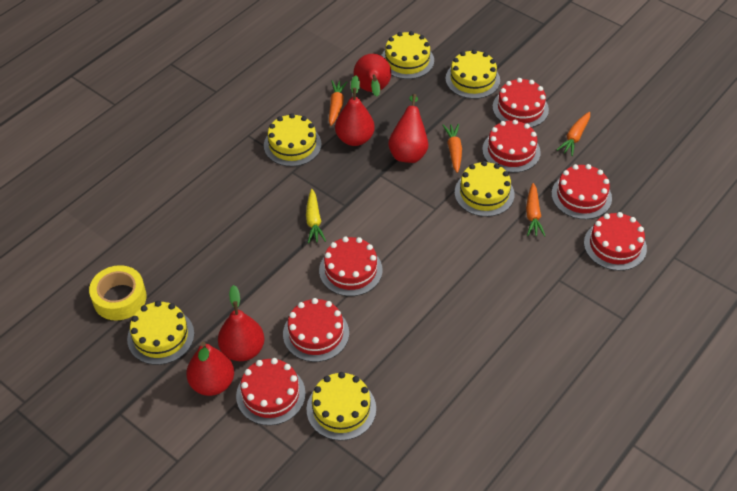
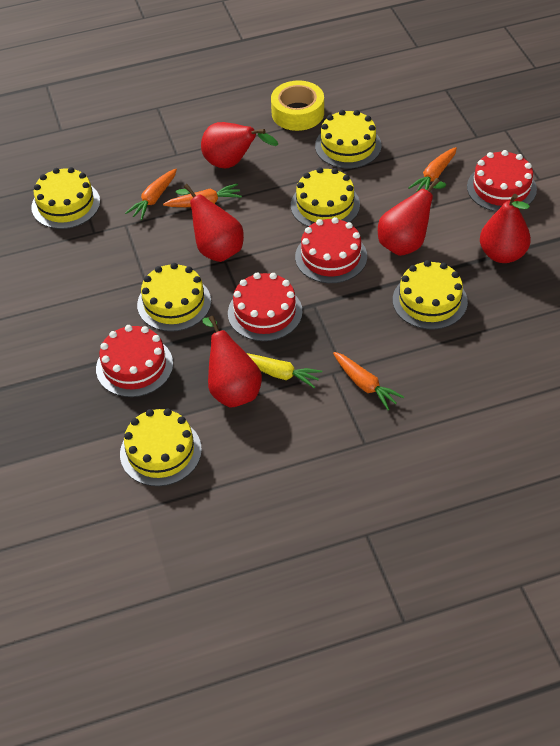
red cake: [236,358,306,425] [283,298,349,362] [319,237,383,296] [482,119,541,173] [493,78,549,128] [551,164,612,219] [584,212,647,271] = 7 -> [96,325,173,397] [228,273,303,341] [295,217,367,283] [467,150,537,212] = 4

